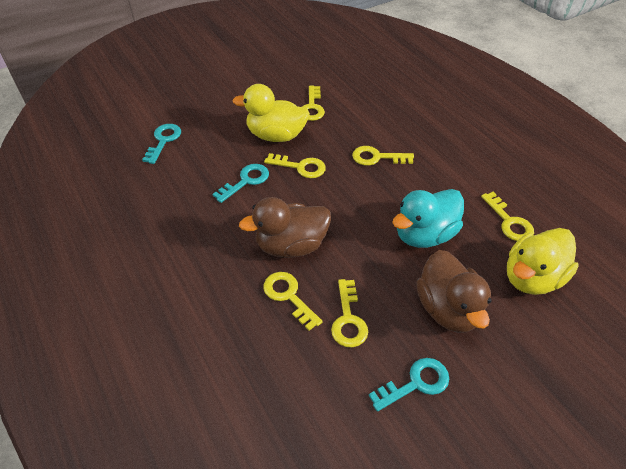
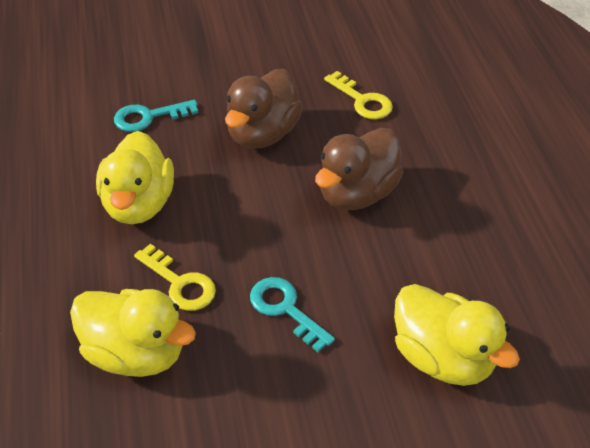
turquoise duck: [392,189,464,248] = 1 -> none = 0
turquoise key: [142,124,181,164] [213,164,269,203] [369,358,449,412] = 3 -> [114,100,198,132] [250,277,335,352] = 2
yellow duck: [233,84,310,142] [507,228,579,295] = 2 -> [70,289,196,377] [96,131,174,224] [394,284,520,386] = 3
yellow key: [263,272,323,331] [264,153,326,178] [302,86,325,121] [331,279,368,347] [352,146,414,166] [481,191,534,241] = 6 -> [134,244,216,311] [324,71,393,119] = 2

